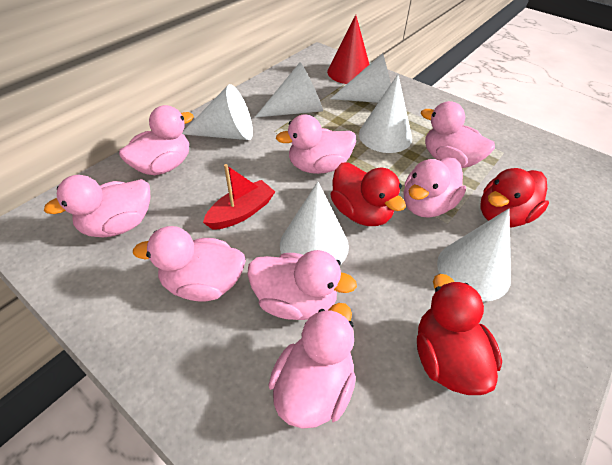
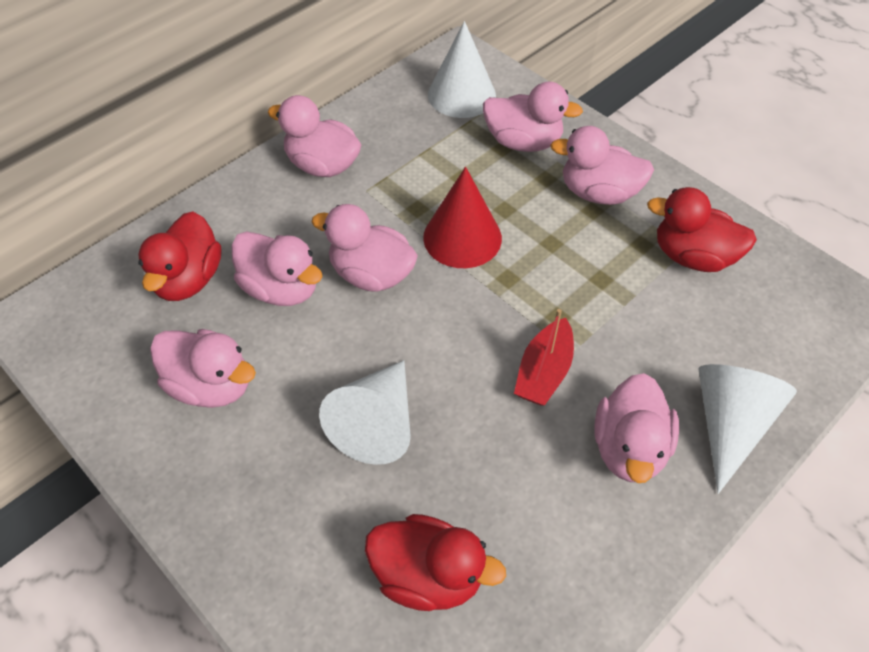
pink duck: [44,175,150,237] [119,105,194,175] [133,226,246,302] [247,250,357,320] [268,303,356,429] [276,115,356,174] [404,158,466,218] [421,101,495,168] = 8 -> [150,329,256,408] [231,231,323,306] [268,95,361,177] [311,204,418,292] [483,81,583,152] [550,126,654,205] [594,373,679,483] = 7
white cone: [182,84,253,140] [255,62,323,118] [280,182,349,266] [330,53,391,103] [359,74,412,153] [437,209,511,302] = 6 -> [319,360,411,465] [428,21,496,118] [698,364,797,494] = 3

